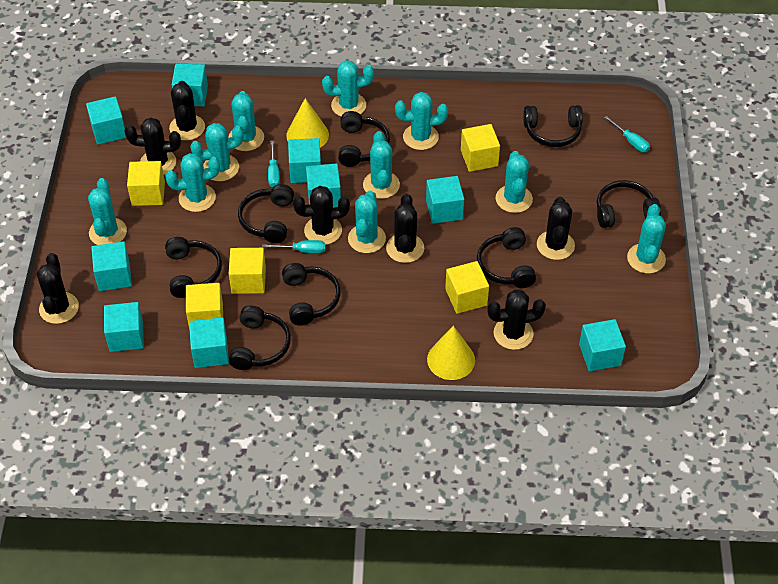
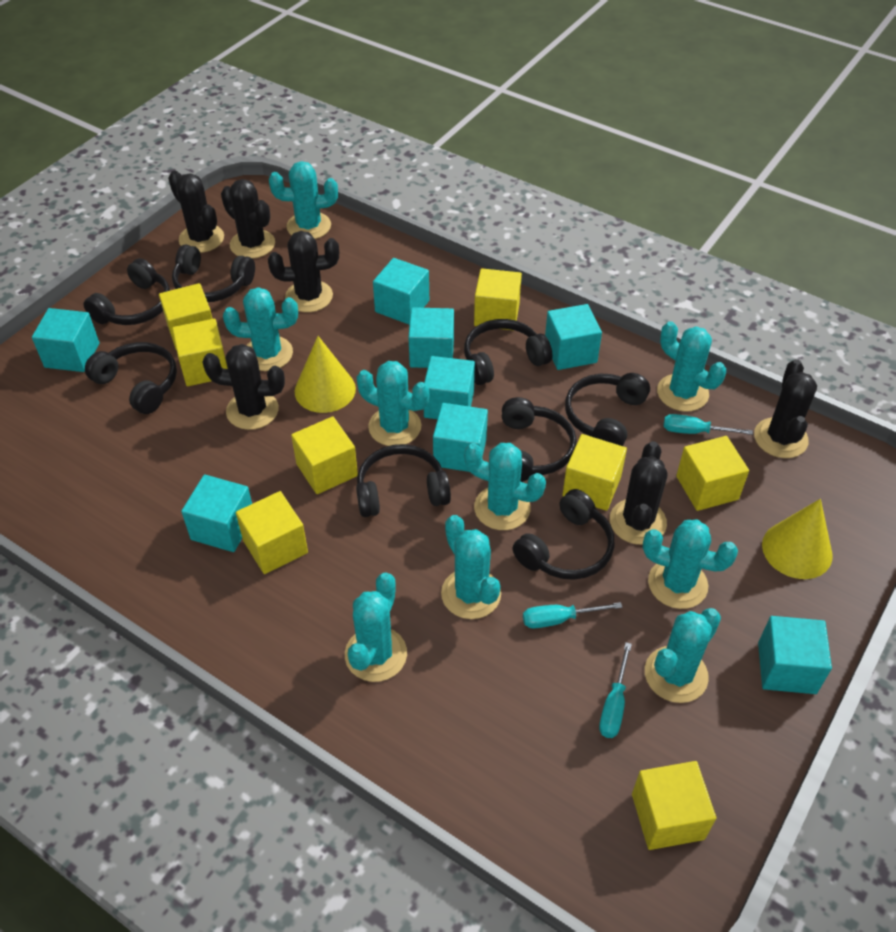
black cactus: [37,253,79,324] [125,118,181,175] [169,81,205,141] [293,186,350,245] [386,194,424,263] [487,290,546,350] [537,197,575,260] = 7 -> [168,171,224,253] [202,344,285,430] [221,179,275,259] [268,231,339,312] [610,441,667,545] [754,359,817,458] = 6
turquoise cactus: [88,178,127,245] [165,153,220,212] [190,123,244,181] [228,91,264,151] [322,60,374,116] [348,190,386,253] [363,131,400,199] [395,92,448,150] [496,151,533,213] [627,204,666,273] = 10 -> [223,287,298,371] [269,161,338,239] [345,572,407,682] [357,361,429,446] [441,515,501,619] [464,443,546,530] [643,519,738,609] [645,608,721,703] [657,321,726,412] = 9
turquoise cube: [86,96,126,145] [91,241,132,291] [104,302,144,352] [172,64,208,106] [189,317,229,368] [288,138,321,183] [306,163,341,208] [426,176,464,224] [579,319,626,371] = 9 -> [32,308,99,372] [181,475,252,552] [373,258,429,325] [408,307,454,368] [424,356,475,419] [433,403,488,472] [545,304,602,370] [758,616,832,694] = 8
yellow cube: [127,161,165,206] [186,283,223,325] [229,248,266,294] [445,261,489,314] [461,124,500,172] = 5 -> [159,283,212,350] [172,319,228,386] [236,491,308,574] [291,416,358,494] [474,268,522,330] [562,434,627,511] [632,761,716,850] [676,436,749,511] = 8

